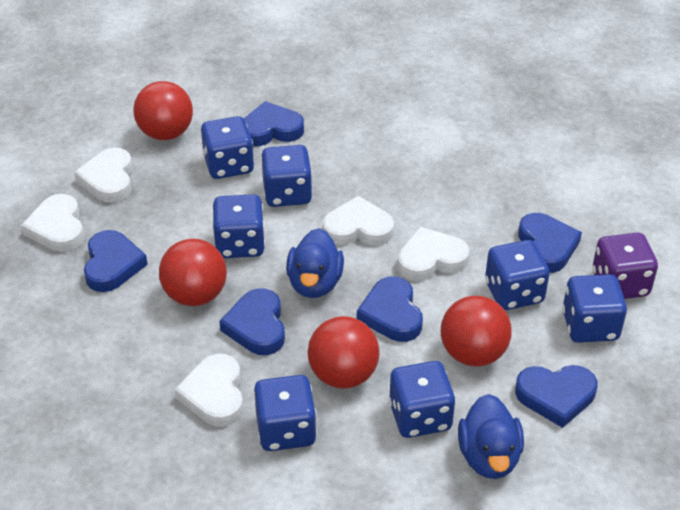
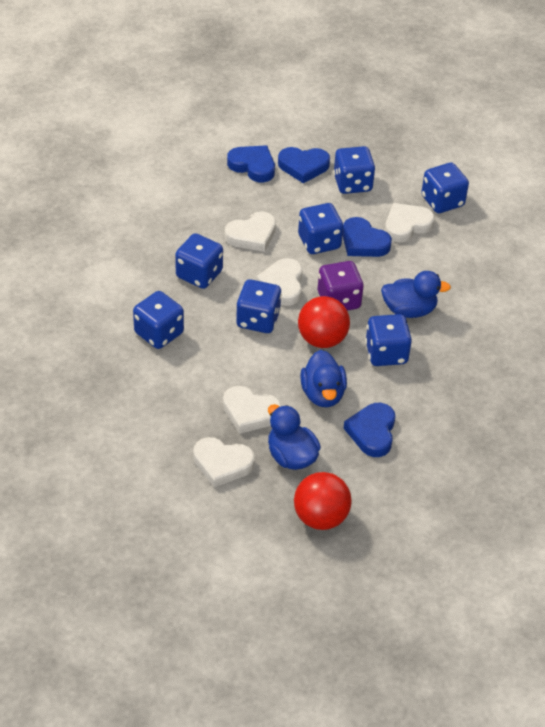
blue duck: [286,228,344,298] [458,394,524,479] = 2 -> [268,404,321,470] [300,350,347,407] [381,271,451,318] = 3
blue heart: [84,230,148,292] [219,288,285,355] [244,101,304,146] [357,276,423,342] [515,365,597,428] [518,213,582,273] = 6 -> [227,145,275,182] [278,147,330,183] [342,217,392,257] [343,403,395,457] = 4
red ball: [133,81,193,140] [159,239,227,306] [307,316,380,389] [441,296,511,367] = 4 -> [294,472,352,530] [298,296,350,348] = 2

